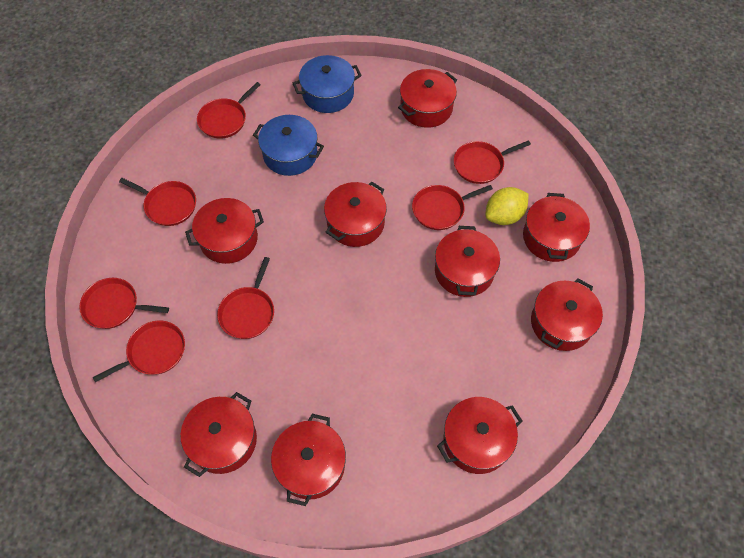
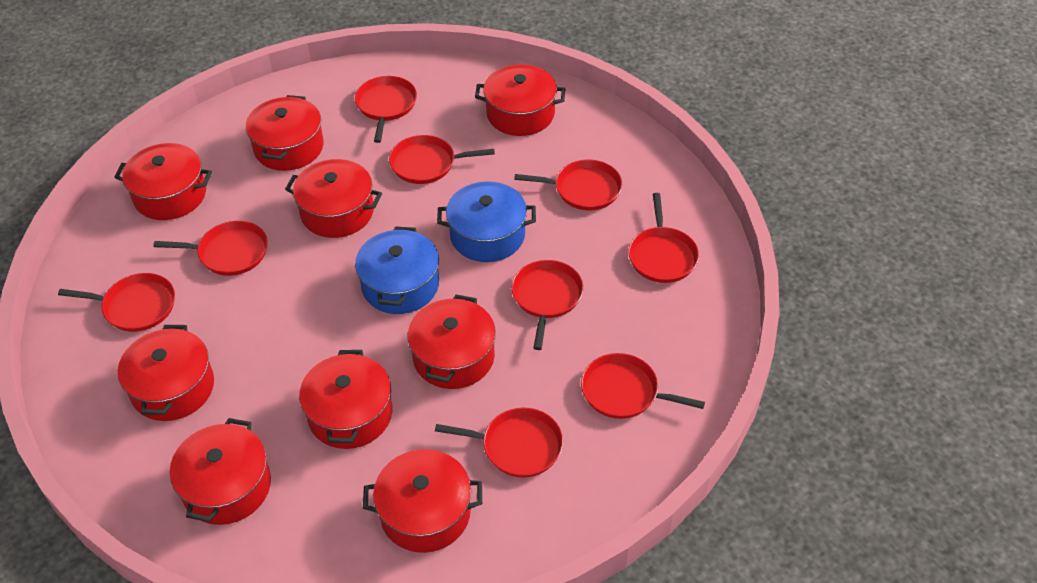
red pan: [79,278,169,329] [93,320,185,382] [119,178,196,226] [197,82,260,139] [217,257,274,339] [412,185,493,230] [454,140,531,184] = 7 -> [58,273,175,332] [154,221,268,276] [355,76,417,143] [389,135,495,184] [435,408,563,478] [511,260,583,350] [514,160,622,210] [581,353,705,419] [628,193,699,283] = 9
yellow lemon: [486,187,529,225] = 1 -> none = 0

